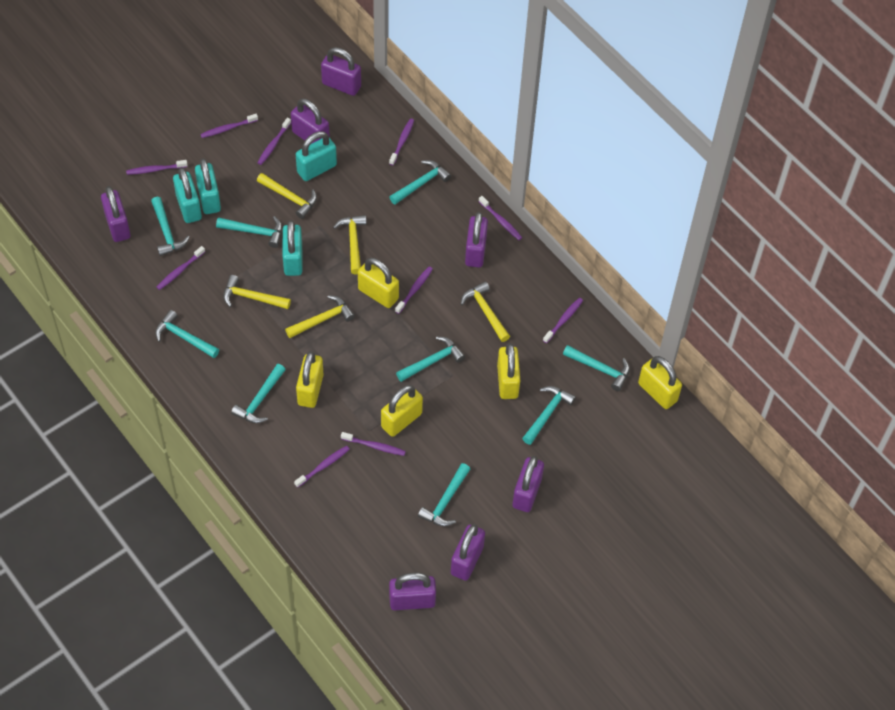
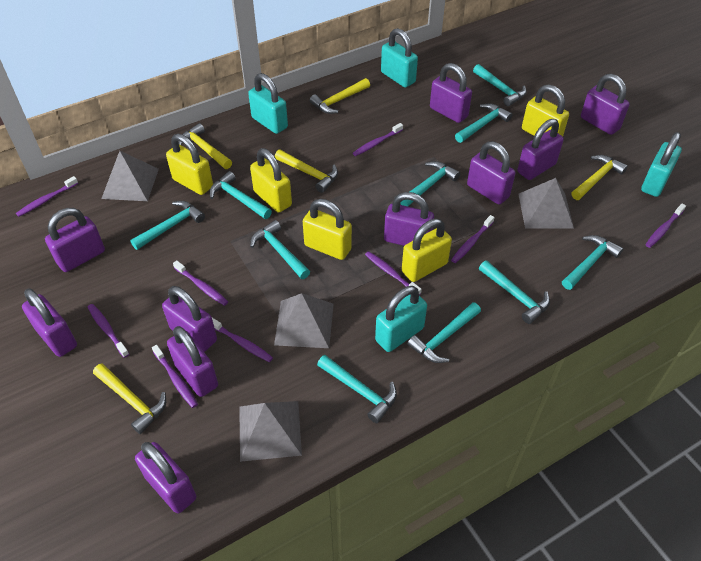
grey pyramid: none = 0 -> [101,151,159,201] [239,401,302,462] [274,293,334,348] [518,178,574,229] = 4
purple padlock: [101,186,131,242] [291,99,330,144] [321,47,361,96] [389,573,436,610] [451,524,485,581] [465,212,488,267] [512,456,544,512] = 7 -> [22,288,77,357] [45,208,105,272] [135,442,196,513] [162,286,217,352] [167,326,218,397] [384,192,434,246] [430,63,472,123] [467,141,516,204] [518,119,564,180] [581,74,630,135] = 10
purple toothbrush: [126,160,188,175] [157,246,205,290] [200,114,258,138] [258,118,291,165] [294,446,350,488] [341,432,406,456] [389,118,414,165] [395,266,433,314] [478,196,522,240] [543,298,583,343] = 10 -> [16,176,78,217] [88,304,129,358] [152,345,198,408] [173,260,228,306] [212,318,273,362] [353,123,403,156] [365,251,422,295] [451,215,495,263] [645,204,686,248] = 9
turquoise hammer: [151,197,190,256] [155,310,219,358] [216,216,282,248] [231,364,286,423] [389,160,451,205] [396,336,465,382] [418,463,470,527] [522,386,576,445] [563,345,630,391] = 9 -> [130,201,205,250] [209,171,272,219] [250,220,310,279] [317,355,397,423] [400,161,460,206] [407,302,481,363] [455,103,512,143] [473,64,527,106] [479,260,550,324] [562,235,623,290] = 10

